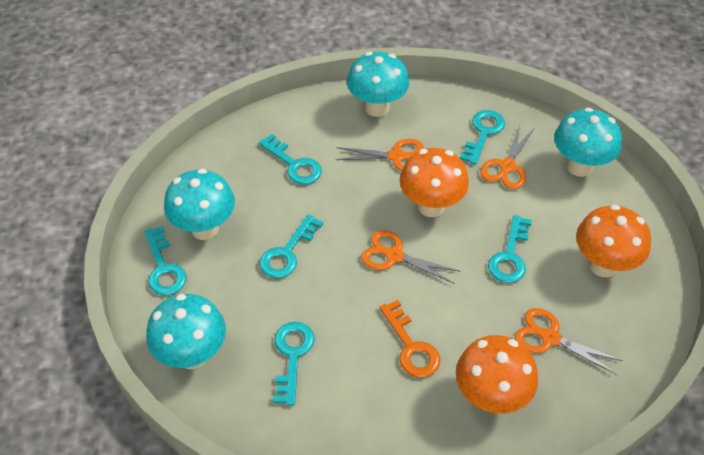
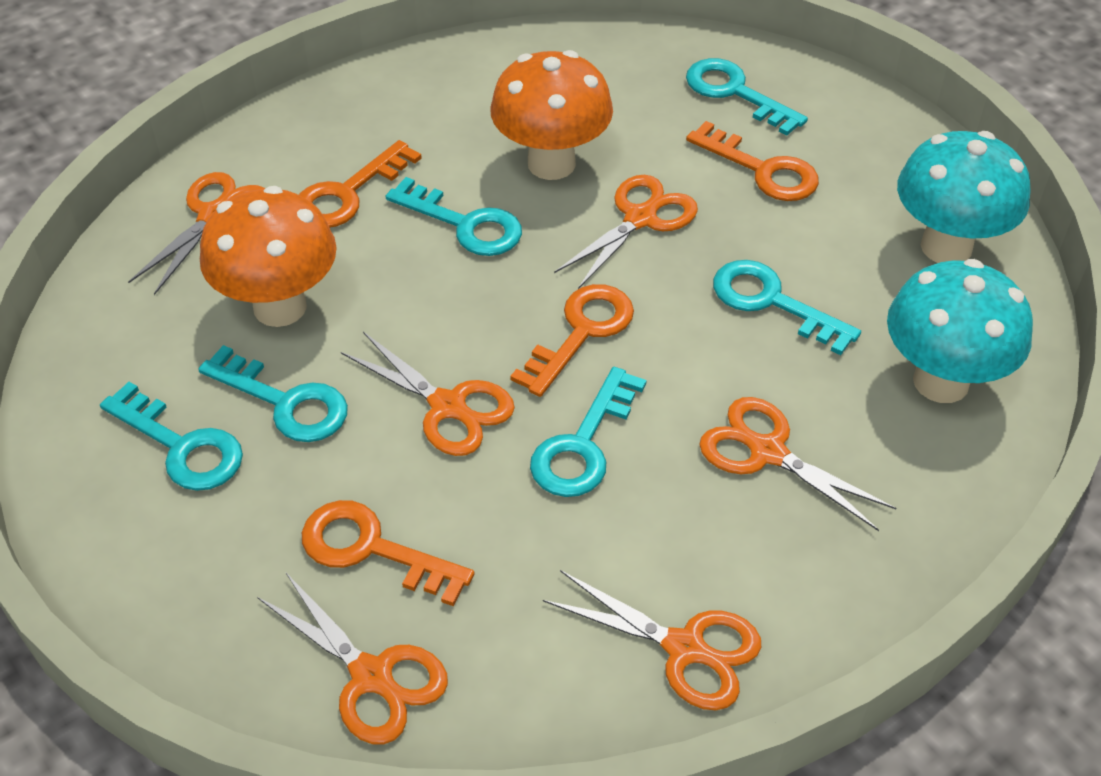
orange key: [380,300,440,378] = 1 -> [299,140,422,227] [302,500,474,606] [510,284,634,397] [686,121,819,201] = 4
orange mushroom: [400,148,469,217] [456,335,538,413] [576,204,651,277] = 3 -> [200,186,337,327] [490,50,613,180] = 2
orange scissors: [335,139,424,171] [361,230,460,284] [480,125,535,189] [515,308,623,375] = 4 -> [128,172,265,295] [257,573,448,744] [341,332,515,456] [543,570,761,711] [554,175,698,289] [699,397,896,531] = 6
turquoise mushroom: [146,294,226,369] [164,169,235,240] [347,52,409,117] [554,107,622,177] = 4 -> [887,259,1033,403] [897,131,1031,263] = 2

